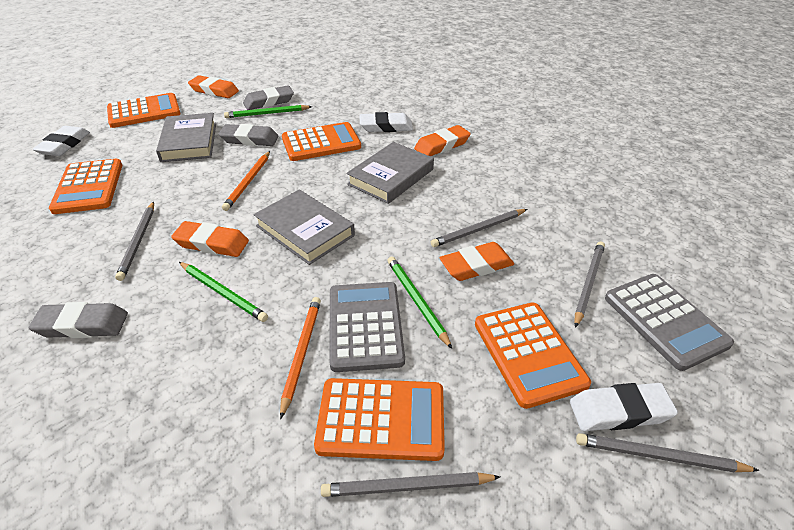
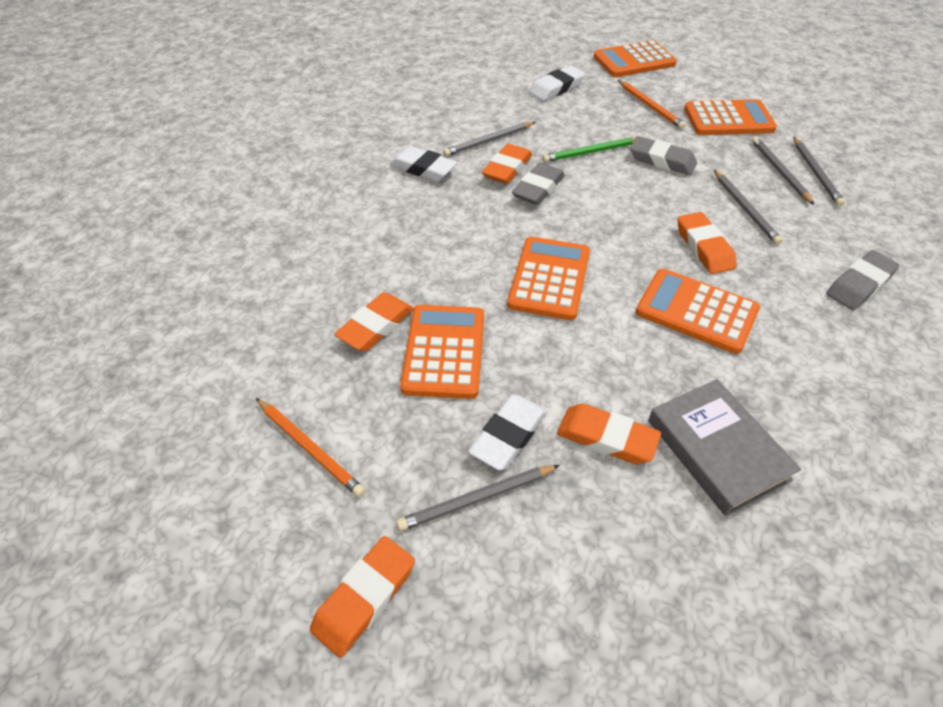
green pencil: [179,262,268,322] [224,105,312,118] [387,257,452,349] = 3 -> [542,137,635,162] = 1
grey book: [156,113,216,162] [253,190,355,265] [346,142,434,204] = 3 -> [648,379,801,516] = 1
grey calculator: [329,282,405,372] [605,274,734,371] = 2 -> none = 0
orange eraser: [171,221,249,257] [188,75,239,98] [414,125,471,156] [439,242,514,281] = 4 -> [310,536,415,658] [334,293,414,351] [482,144,532,184] [557,403,661,464] [677,212,737,274] = 5

